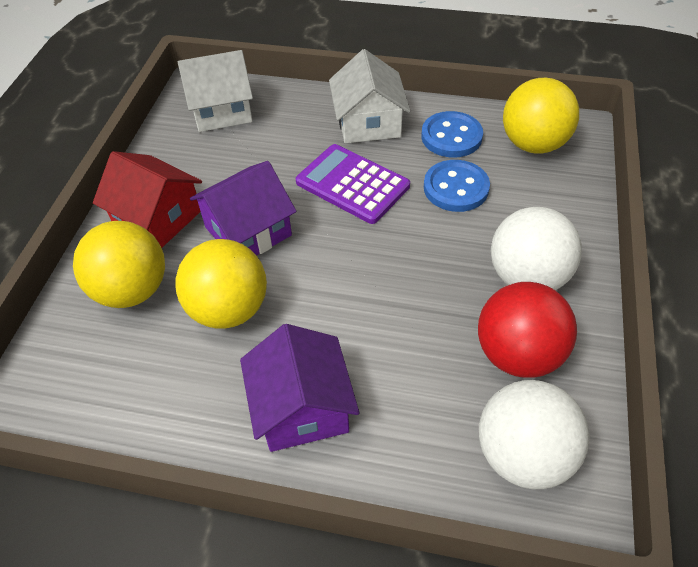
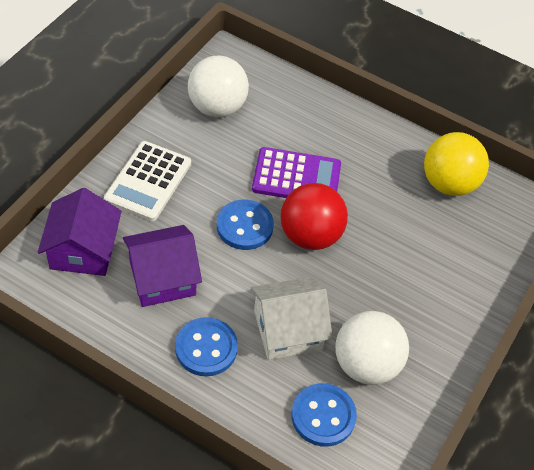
blue button: [421,111,483,158] [424,160,490,212] = 2 -> [175,317,238,376] [217,200,274,250] [291,383,357,447] = 3
red house: [93,151,202,248] = 1 -> none = 0
white calculator: none = 0 -> [104,141,191,221] = 1
white house: [178,50,253,132] [329,49,410,143] = 2 -> [251,277,333,360] = 1
yellow ball: [73,221,165,308] [175,239,267,329] [503,78,579,154] = 3 -> [424,132,489,196] = 1

